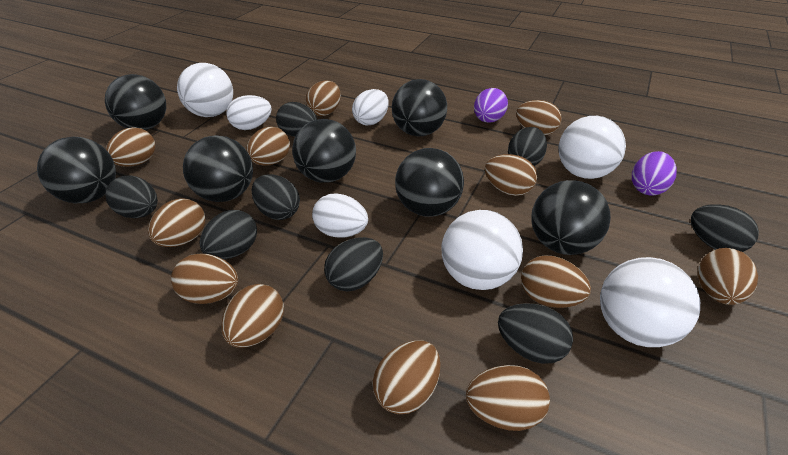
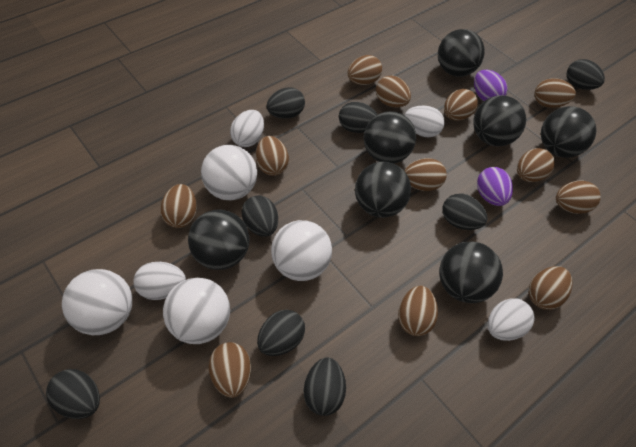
white egg: [226,95,272,130] [312,193,368,237] [352,89,389,125] = 3 -> [133,262,186,300] [230,110,264,147] [404,106,445,137] [488,298,535,341] = 4

